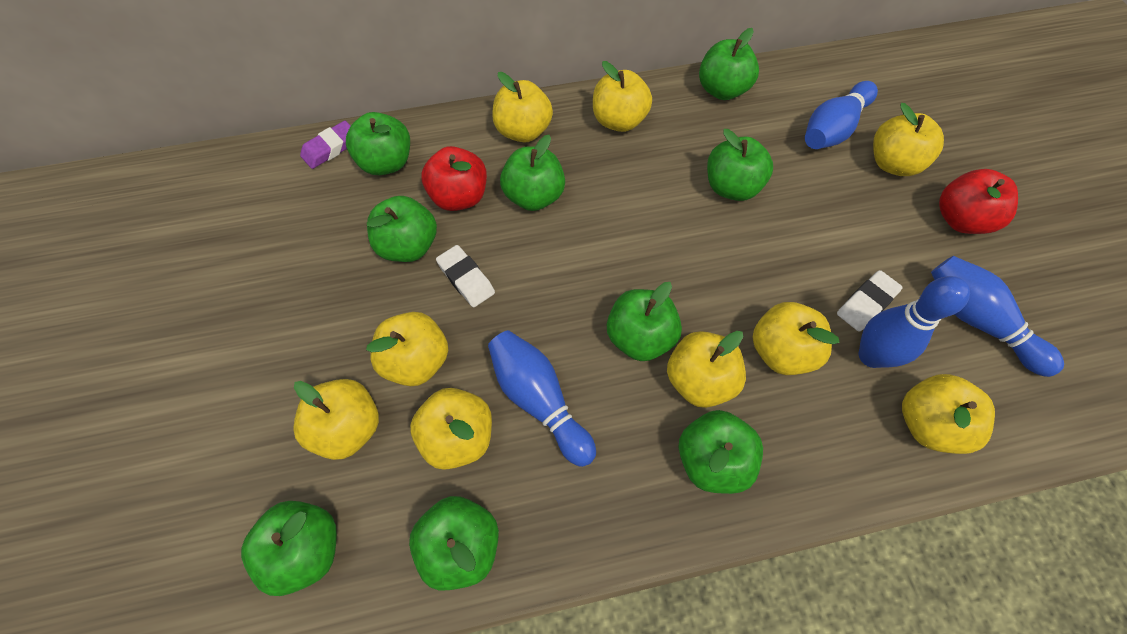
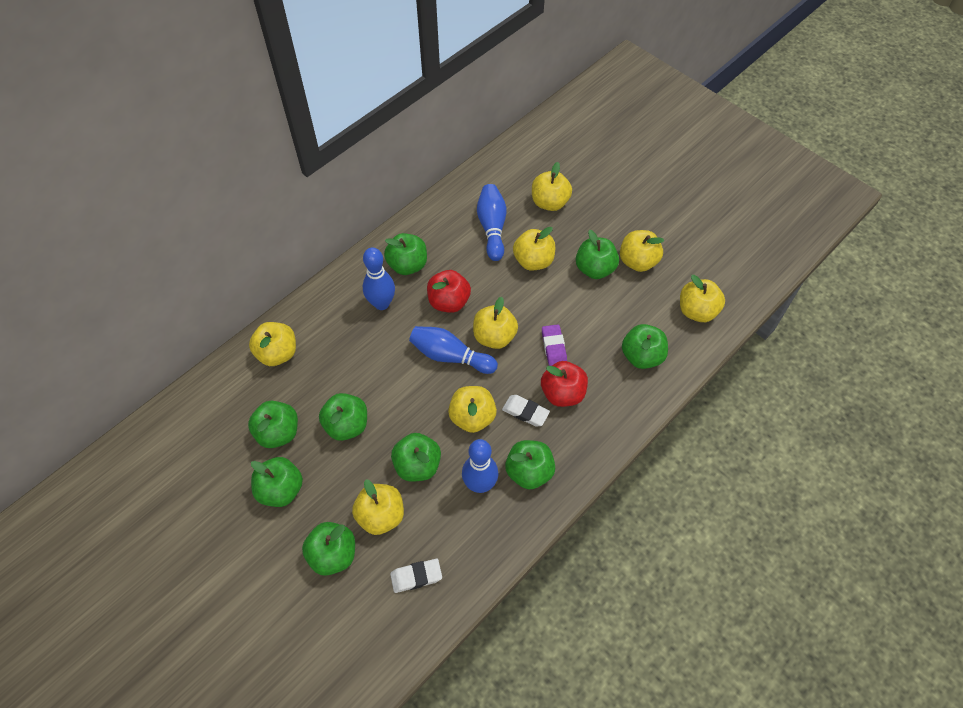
yellow apple: [293,379,379,460] [366,312,448,386] [410,388,492,470] [492,72,553,142] [593,61,652,132] [667,331,746,408] [753,302,839,375] [873,103,944,176] [902,374,995,454] = 9 -> [249,322,296,366] [352,479,404,535] [448,386,497,433] [473,297,518,349] [513,227,555,271] [532,162,572,211] [620,230,665,272] [680,275,725,322] = 8

